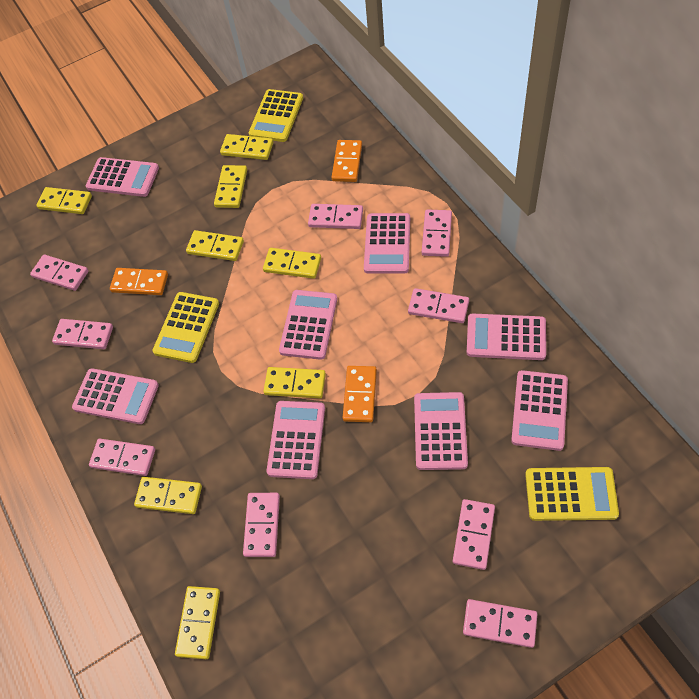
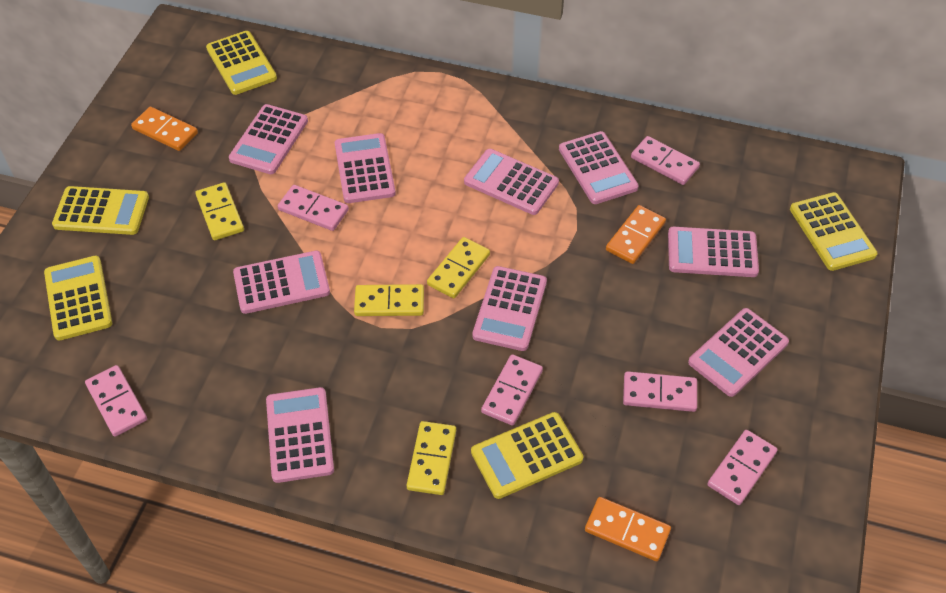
pink calculator: [72,368,159,424] [86,157,159,197] [266,401,325,479] [279,290,337,360] [364,213,410,274] [414,392,468,470] [467,313,546,360] [511,370,568,451] = 8 -> [229,104,308,174] [233,251,330,314] [266,387,334,483] [335,133,396,203] [464,149,559,215] [472,266,547,351] [559,131,639,204] [668,227,759,277] [688,308,789,397] = 9
pink domino: [30,255,88,291] [52,319,113,349] [89,439,155,476] [243,493,280,557] [308,204,363,229] [408,288,469,323] [422,210,452,257] [453,499,495,570] [463,599,537,648] = 9 -> [85,365,147,437] [278,185,349,231] [481,354,543,426] [623,371,697,412] [631,136,700,185] [708,430,777,505] = 6
yellow calculator: [152,292,219,363] [249,89,303,142] [525,467,619,521] = 3 -> [44,256,112,341] [52,186,149,235] [206,31,277,95] [471,412,584,499] [790,192,877,271] = 5
yellow domino: [36,187,92,214] [134,477,202,514] [175,586,220,659] [186,230,244,261] [214,165,247,208] [220,134,273,160] [263,248,321,279] [263,367,326,398] = 8 -> [195,182,244,240] [354,284,424,316] [407,421,456,495] [427,237,490,298] = 4

